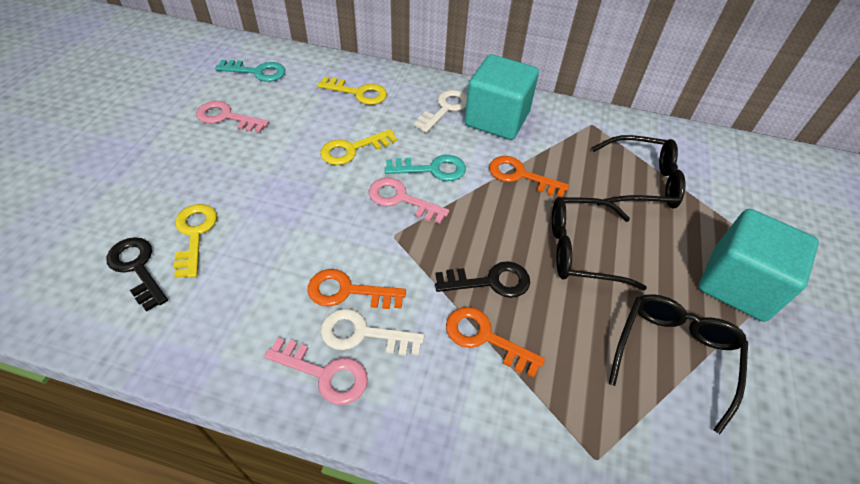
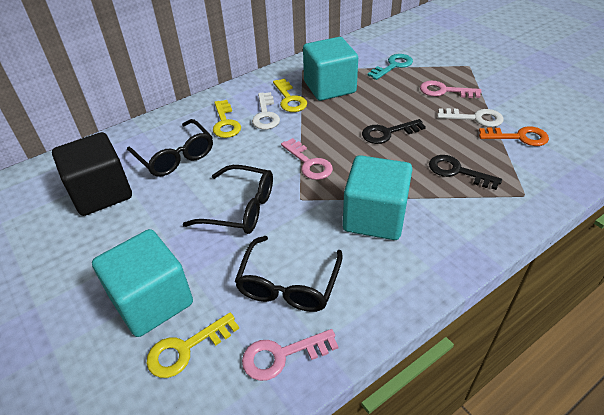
black cube: none = 0 -> [52,132,132,216] = 1
orange key: [308,269,406,309] [446,307,545,377] [489,156,569,197] = 3 -> [479,127,549,146] = 1
turquoise cube: [465,54,539,140] [699,209,819,322] = 2 -> [92,229,193,337] [303,37,358,101] [343,155,413,240] = 3
turquoise key: [215,60,285,82] [385,155,466,181] = 2 -> [368,54,413,80] = 1

